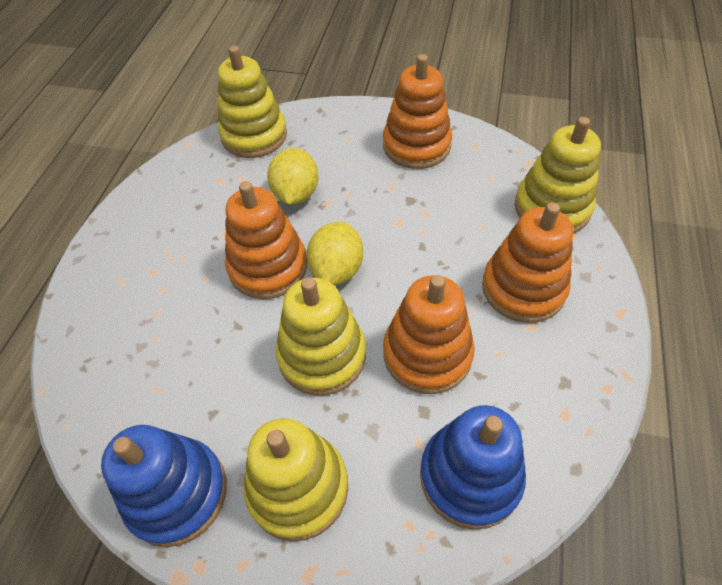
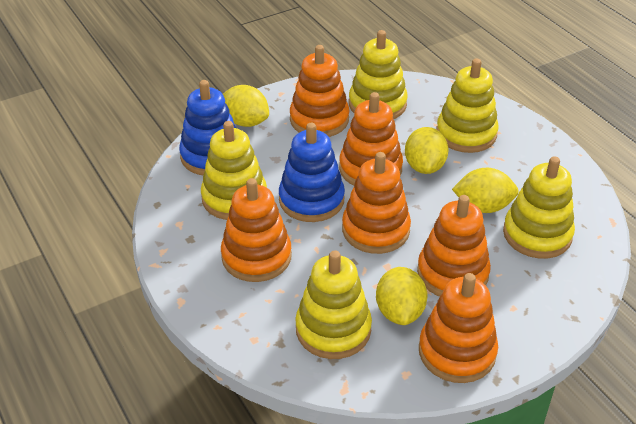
orange stacking toy: [225,181,307,299] [383,54,452,169] [383,275,475,394] [482,202,573,323] = 4 -> [221,178,292,282] [290,45,349,137] [339,92,403,185] [342,152,411,254] [417,195,491,297] [419,273,498,383] = 6
yellow lemon: [267,148,319,205] [307,222,363,286] = 2 -> [223,85,269,127] [376,267,427,325] [405,127,449,174] [452,168,519,213] = 4
yellow stacking toy: [218,46,287,158] [244,418,348,542] [276,277,366,396] [515,117,601,234] = 4 -> [201,121,267,220] [295,250,372,359] [349,30,408,119] [436,58,499,153] [503,156,575,259] = 5

